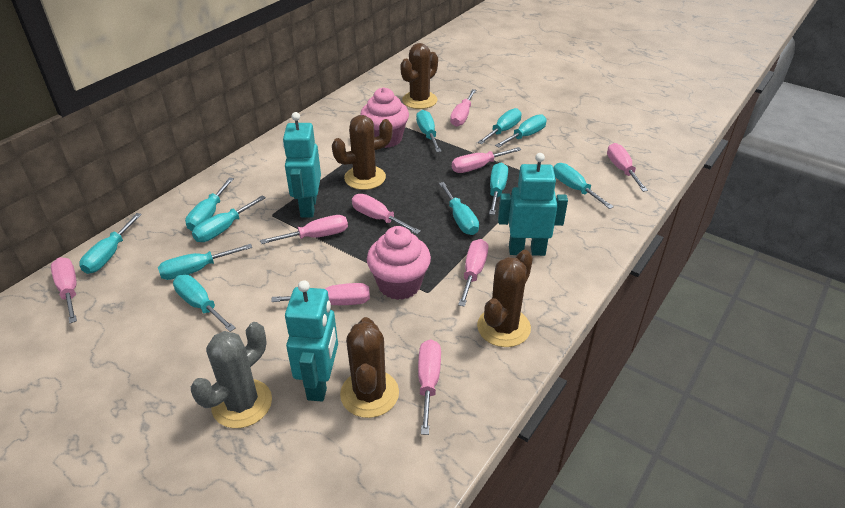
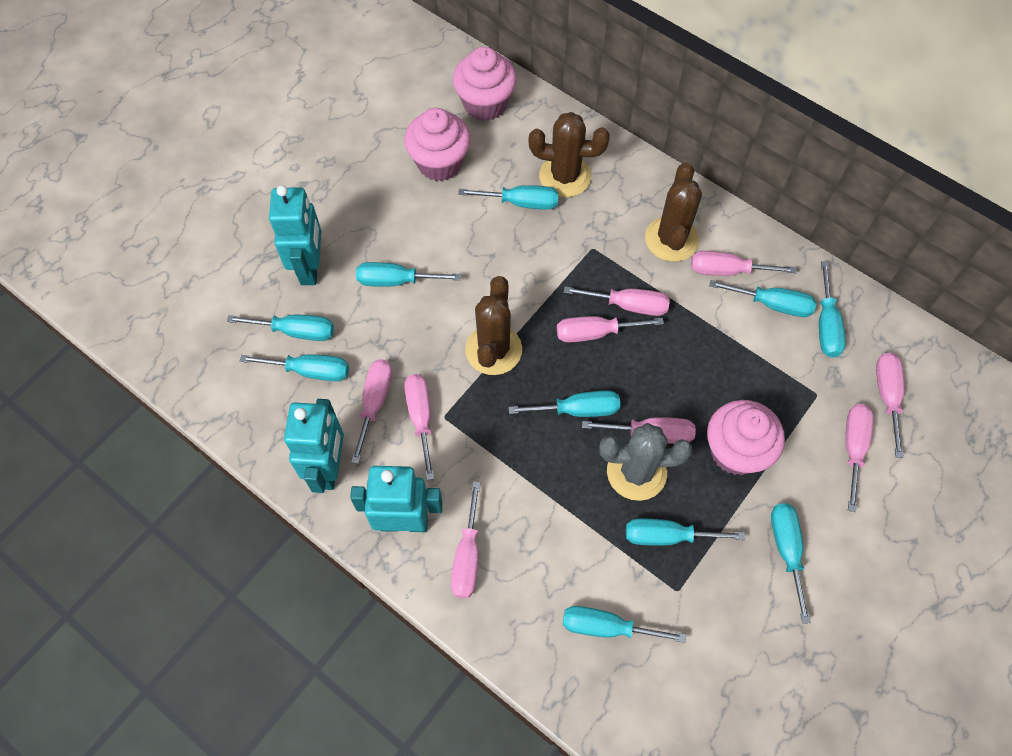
brown cactus: [332,115,393,190] [340,317,399,418] [400,43,438,109] [477,250,533,347] = 4 -> [465,276,522,375] [529,112,610,197] [645,162,702,262] = 3
pink cupcake: [360,87,409,148] [367,226,431,300] = 2 -> [404,108,471,181] [453,47,517,121] [707,400,785,475] = 3
turquoise screwdriver: [79,213,142,274] [158,244,252,280] [173,275,236,332] [185,177,234,231] [192,195,266,242] [416,110,441,152] [439,182,479,235] [478,108,522,144] [489,163,508,215] [495,114,547,148] [553,163,614,209] = 11 -> [227,315,334,341] [240,354,349,381] [356,262,461,287] [458,185,559,210] [508,391,620,417] [563,606,686,643] [626,519,745,546] [709,280,816,317] [771,503,811,624] [819,261,846,357] = 10

